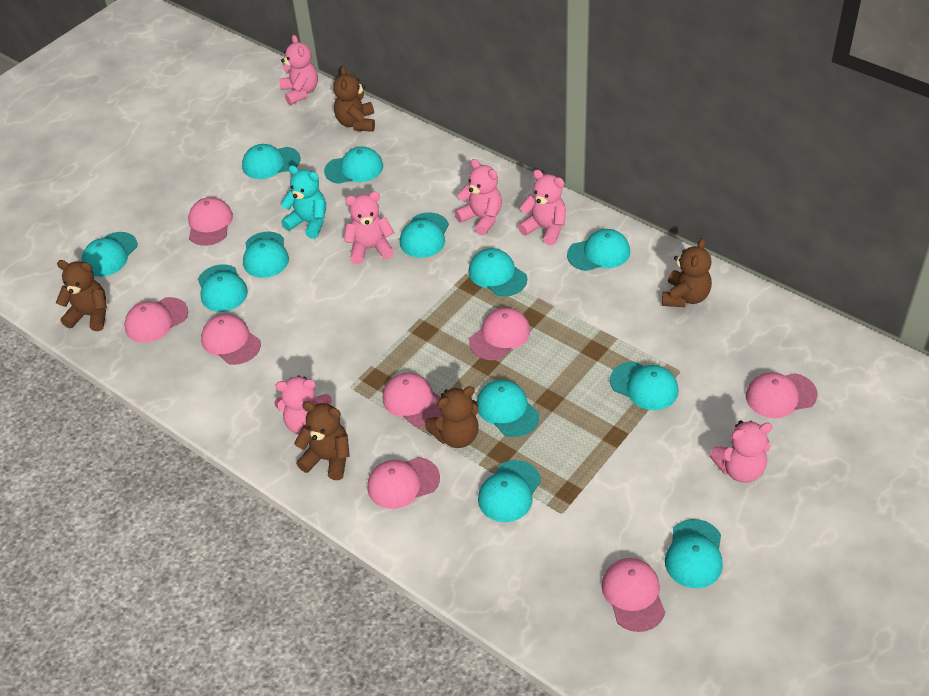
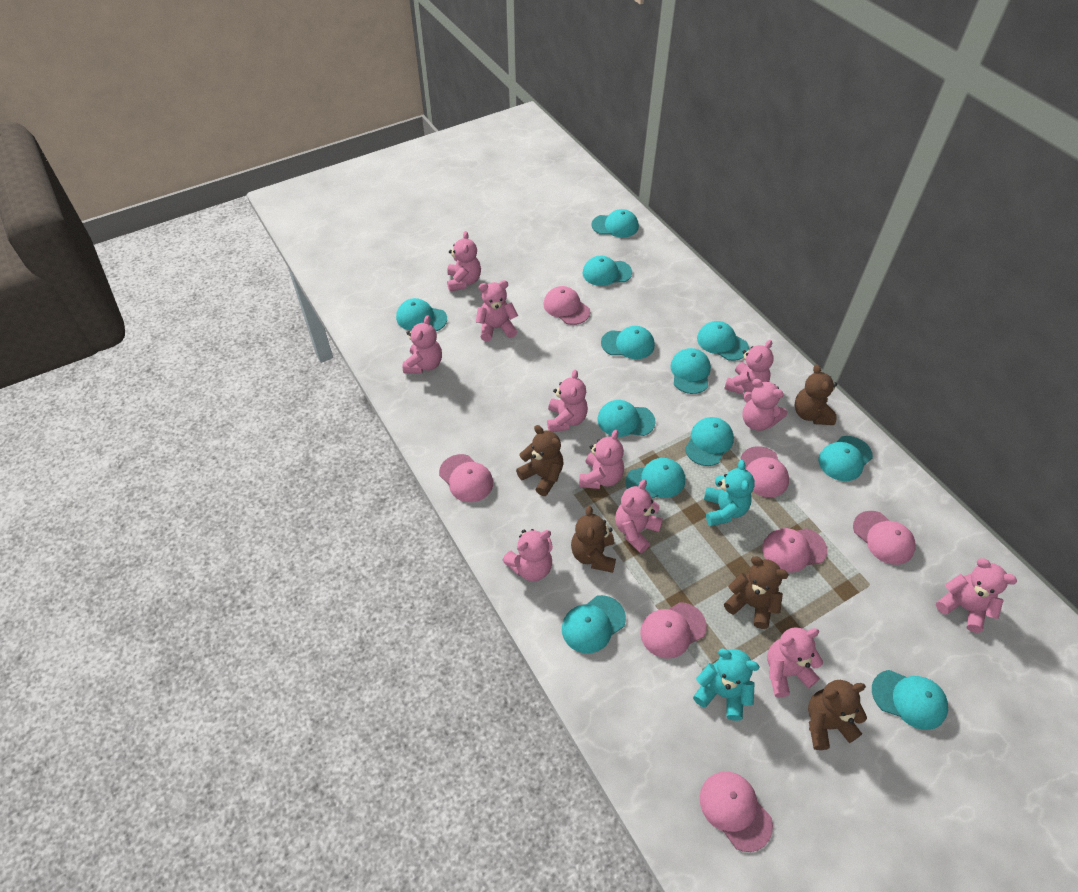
pink cap: [124,297,188,343] [188,197,233,246] [201,314,261,365] [367,457,440,509] [383,373,443,427] [469,308,530,360] [601,558,665,632] [746,372,817,418] = 8 -> [439,454,493,502] [543,286,590,325] [640,602,707,659] [700,771,773,852] [741,446,789,497] [762,528,827,573] [853,511,916,565] = 7
pink teddy bear: [274,376,332,435] [279,35,318,105] [344,192,394,264] [455,159,502,236] [518,170,566,245] [709,421,773,483] = 6 -> [403,315,442,374] [447,231,481,292] [476,280,518,341] [502,529,553,581] [547,370,588,432] [579,430,624,489] [615,480,663,553] [724,340,774,395] [743,379,787,431] [767,627,823,697] [936,558,1017,633] = 11
turquoise teddy bear: [281,165,326,239] = 1 -> [693,649,760,721] [704,460,755,526] = 2

